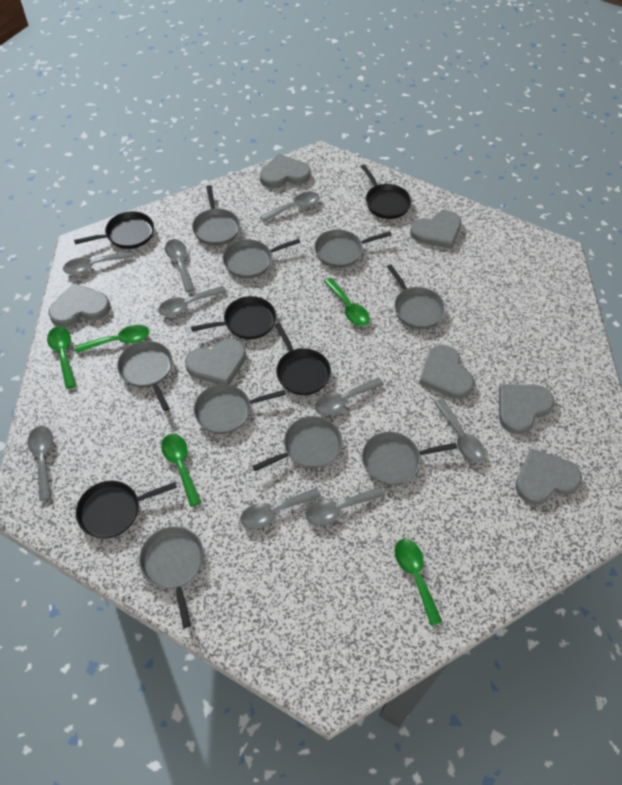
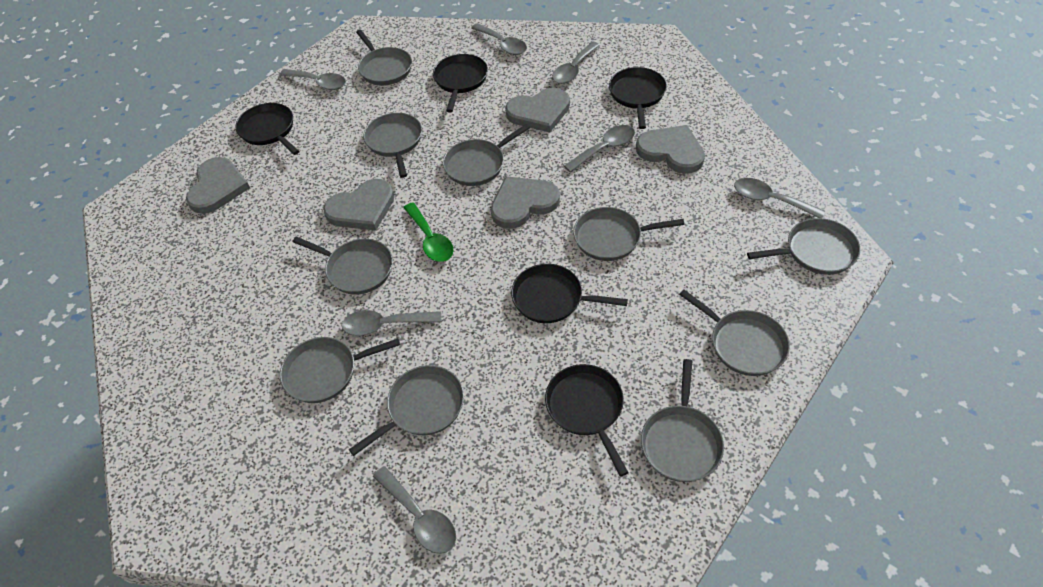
green spoon: [47,326,77,389] [75,325,149,354] [161,434,201,507] [324,278,370,326] [395,539,442,626] = 5 -> [403,202,454,262] = 1
grey heart: [48,283,110,327] [185,339,246,385] [260,154,311,188] [410,210,461,249] [419,345,474,399] [499,384,554,434] [515,448,582,505] = 7 -> [186,157,250,214] [323,179,394,231] [491,176,560,229] [505,88,570,133] [636,125,705,174] = 5
grey pan: [117,341,173,411] [139,526,204,628] [192,185,240,246] [194,384,286,434] [223,238,301,278] [252,416,342,471] [314,230,391,268] [362,432,457,485] [387,264,446,329] = 9 -> [280,337,400,403] [293,237,393,295] [349,365,464,456] [356,29,412,85] [363,113,422,178] [443,124,530,186] [573,207,685,261] [641,359,724,482] [679,290,790,376] [747,218,860,275] = 10
grey spoon: [28,426,53,501] [63,251,133,275] [158,286,227,316] [165,239,195,292] [240,488,321,529] [260,191,319,222] [305,486,385,526] [315,378,384,416] [434,399,485,462] = 9 -> [280,69,346,90] [342,310,441,336] [373,466,456,554] [471,23,527,55] [552,42,600,84] [564,125,635,173] [734,178,825,218] = 7

